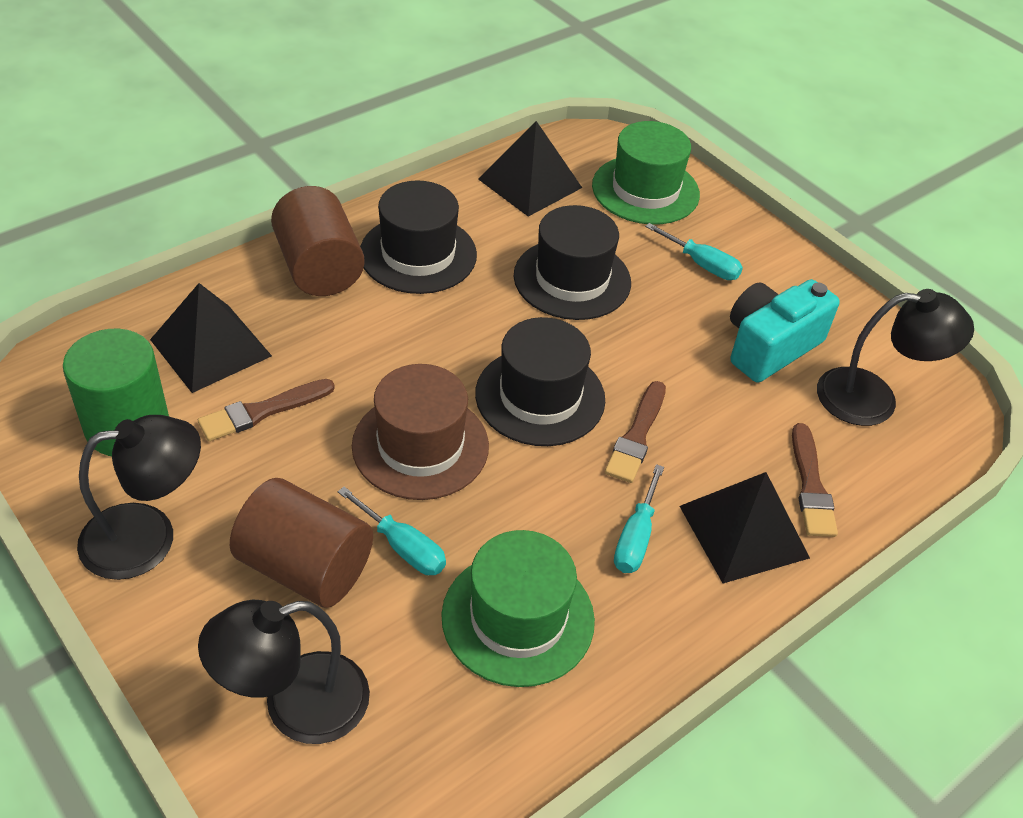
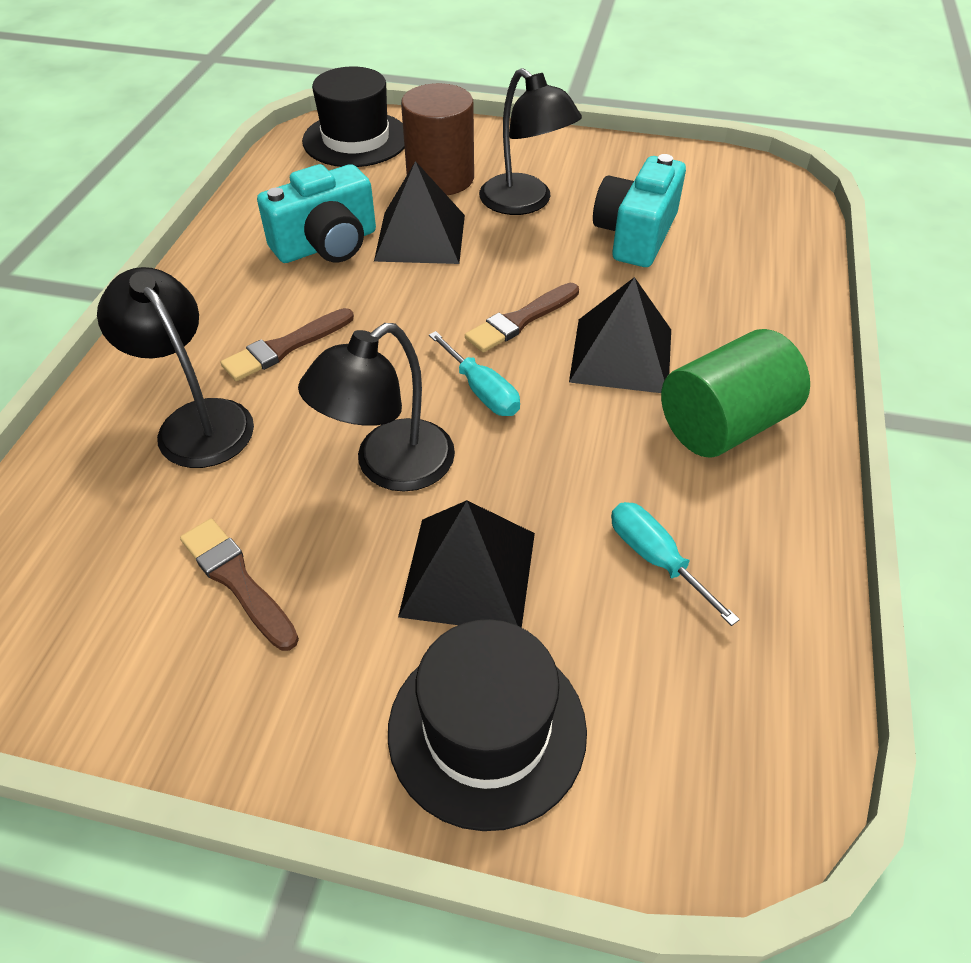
black hat: [360,181,477,294] [475,317,605,446] [514,205,631,320] = 3 -> [302,67,405,167] [388,619,587,831] = 2
brown cylinder: [230,478,373,608] [271,186,365,296] = 2 -> [401,83,474,195] = 1
brown hat: [352,364,489,500] = 1 -> none = 0
green hat: [441,530,595,687] [592,121,700,224] = 2 -> none = 0
turquoise camera: [730,279,840,382] = 1 -> [257,164,376,263] [593,154,686,267] = 2
turquoise screwdriver: [338,487,446,575] [614,464,664,573] [645,223,743,280] = 3 -> [429,331,520,416] [611,502,740,626] = 2

